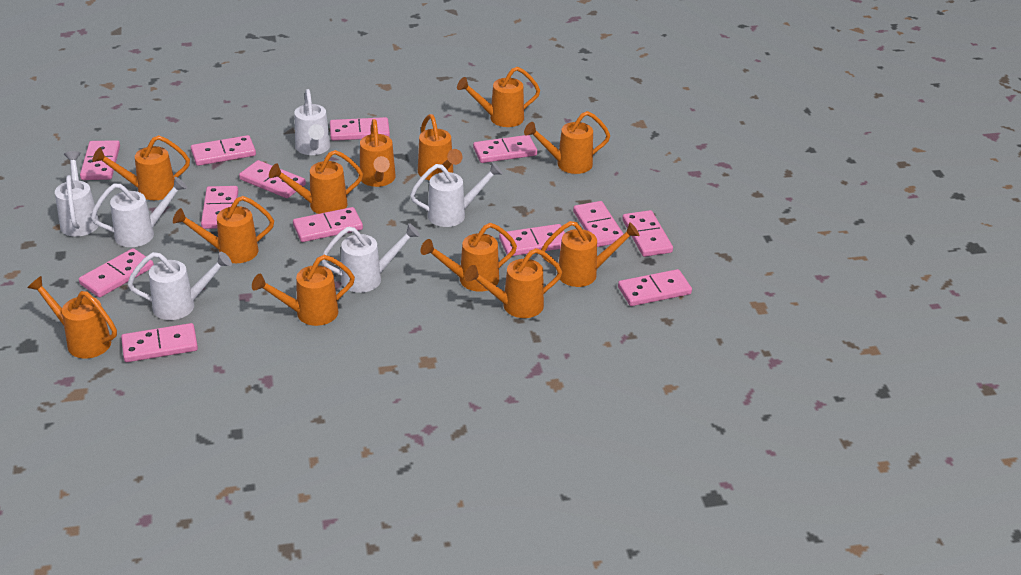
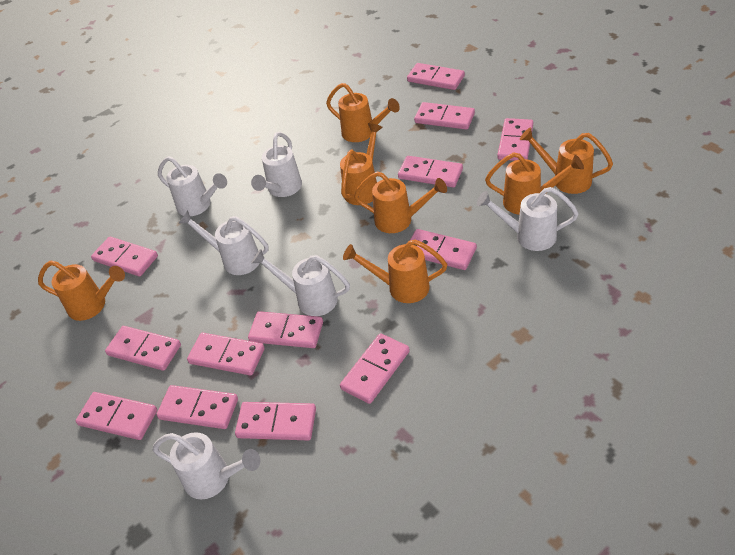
orange watering can: [27,276,117,359] [92,135,190,200] [173,196,274,263] [252,255,355,326] [269,150,363,214] [360,119,396,187] [418,114,463,181] [421,223,517,292] [457,67,540,127] [465,248,562,318] [524,111,610,174] [541,221,639,287] = 12 -> [38,261,125,321] [326,83,400,142] [340,123,383,205] [343,239,447,303] [354,172,447,233] [485,152,584,215] [520,128,613,194] = 7

